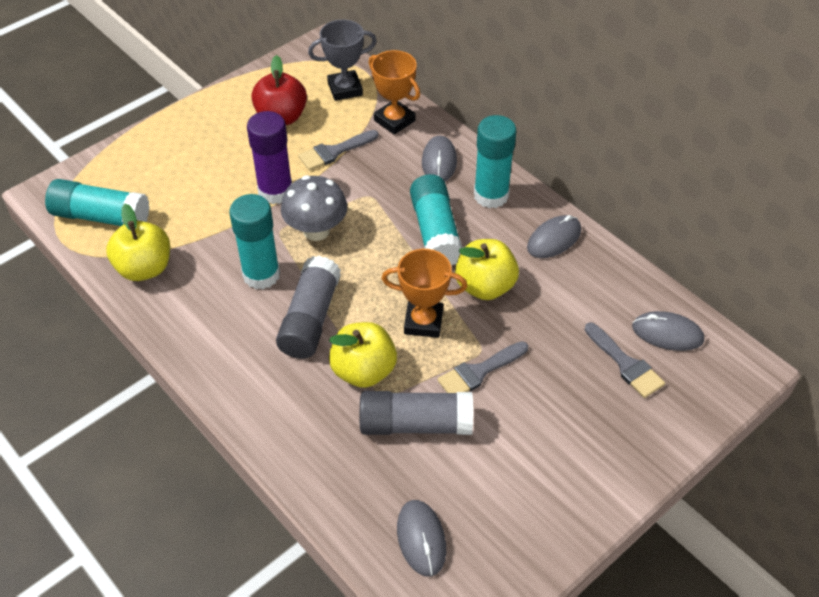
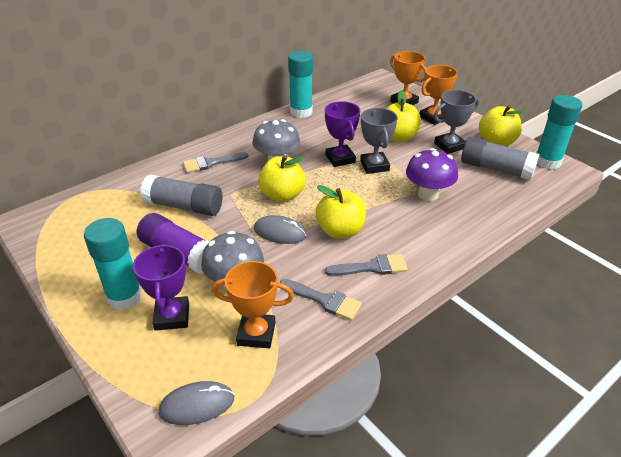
grey mouse: [397,500,446,577] [422,136,457,181] [527,215,581,258] [632,311,704,351] = 4 -> [158,381,234,425] [254,215,307,244] = 2
grey mushroom: [281,175,347,241] = 1 -> [201,231,264,290] [253,119,300,160] = 2
grey trophy: [308,20,377,101] = 1 -> [360,108,397,174] [434,90,479,154] = 2
orange trophy: [369,50,420,135] [382,249,467,338] = 2 -> [212,261,294,348] [390,51,426,105] [420,65,458,125] = 3
purple mushroom: none = 0 -> [406,148,458,201] = 1
purple trophy: none = 0 -> [133,244,189,331] [325,101,360,167] = 2
red apple: [252,55,307,125] = 1 -> none = 0
turquoise glue stick: [45,179,150,226] [229,194,280,289] [410,174,463,266] [474,115,516,208] = 4 -> [84,218,142,310] [288,51,313,118] [536,95,583,169] = 3
yellow apple: [106,204,170,281] [329,322,397,388] [455,239,519,300] = 3 -> [258,155,306,202] [316,185,366,239] [386,90,421,142] [479,105,525,146] = 4

